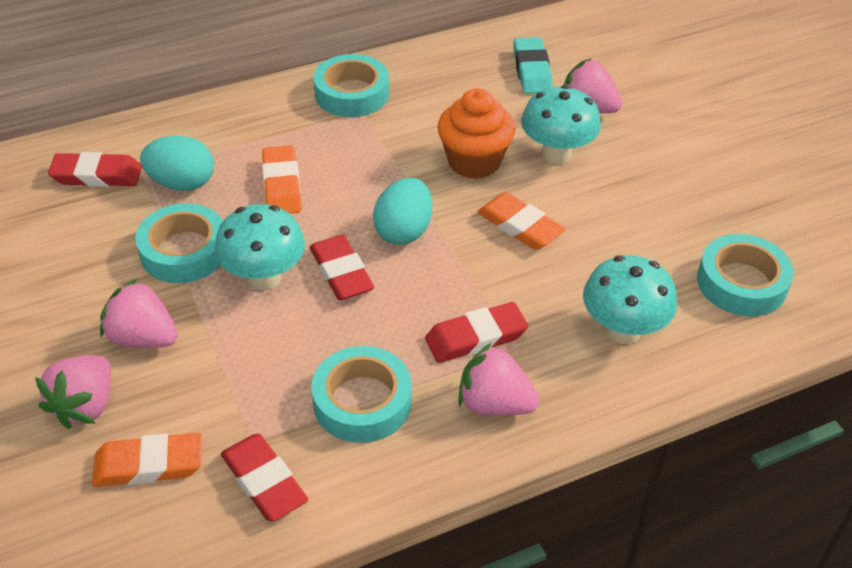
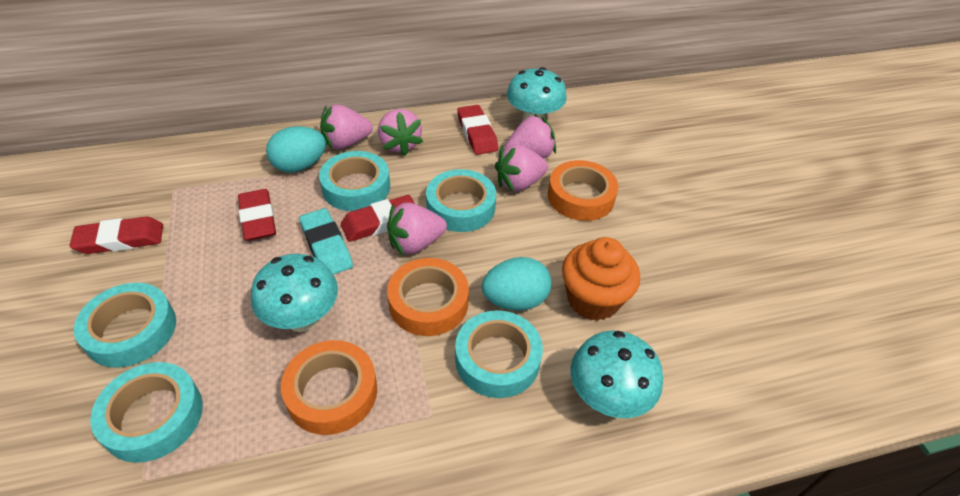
orange eraser: [92,433,202,487] [262,145,302,214] [477,192,566,250] = 3 -> none = 0
orange tape: none = 0 -> [281,340,377,435] [387,258,469,336] [548,160,618,221] = 3
pink strawberry: [35,355,111,429] [100,278,178,348] [458,343,539,416] [564,58,622,113] = 4 -> [320,104,373,149] [378,109,423,156] [387,202,447,256] [495,144,548,191] [504,114,556,159] = 5
turquoise tape: [136,203,223,283] [311,346,412,443] [313,54,389,117] [697,234,794,317] = 4 -> [74,283,176,367] [90,362,203,463] [319,151,390,211] [426,169,496,232] [455,310,543,398] = 5

